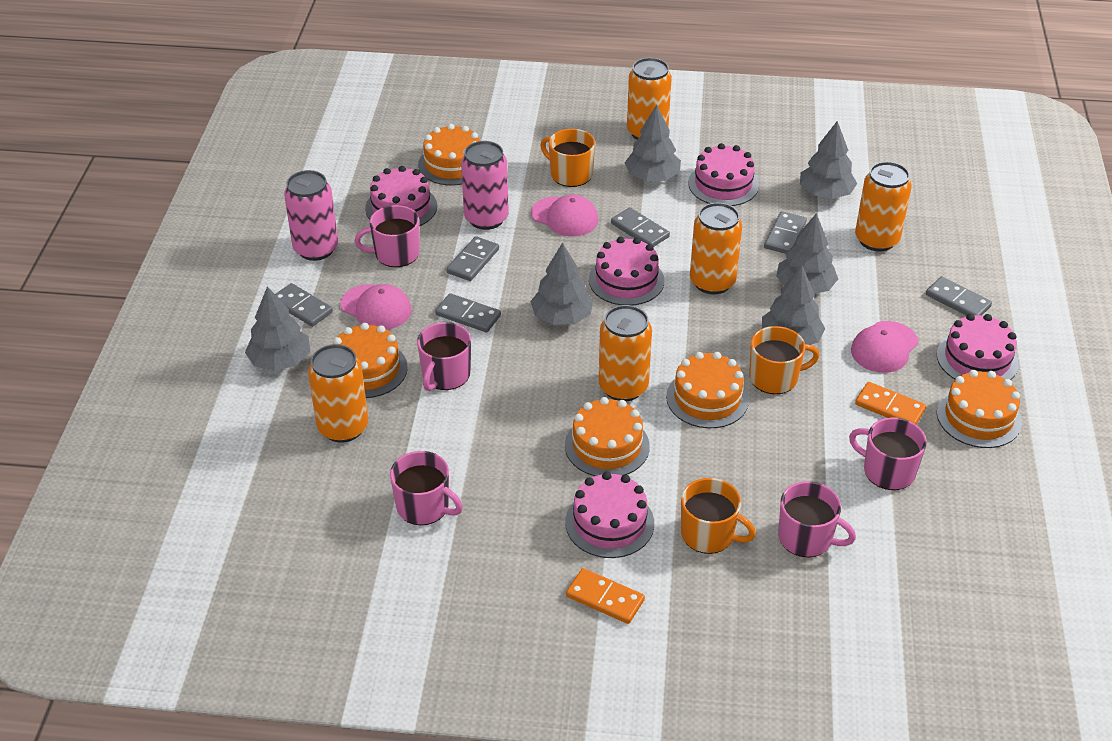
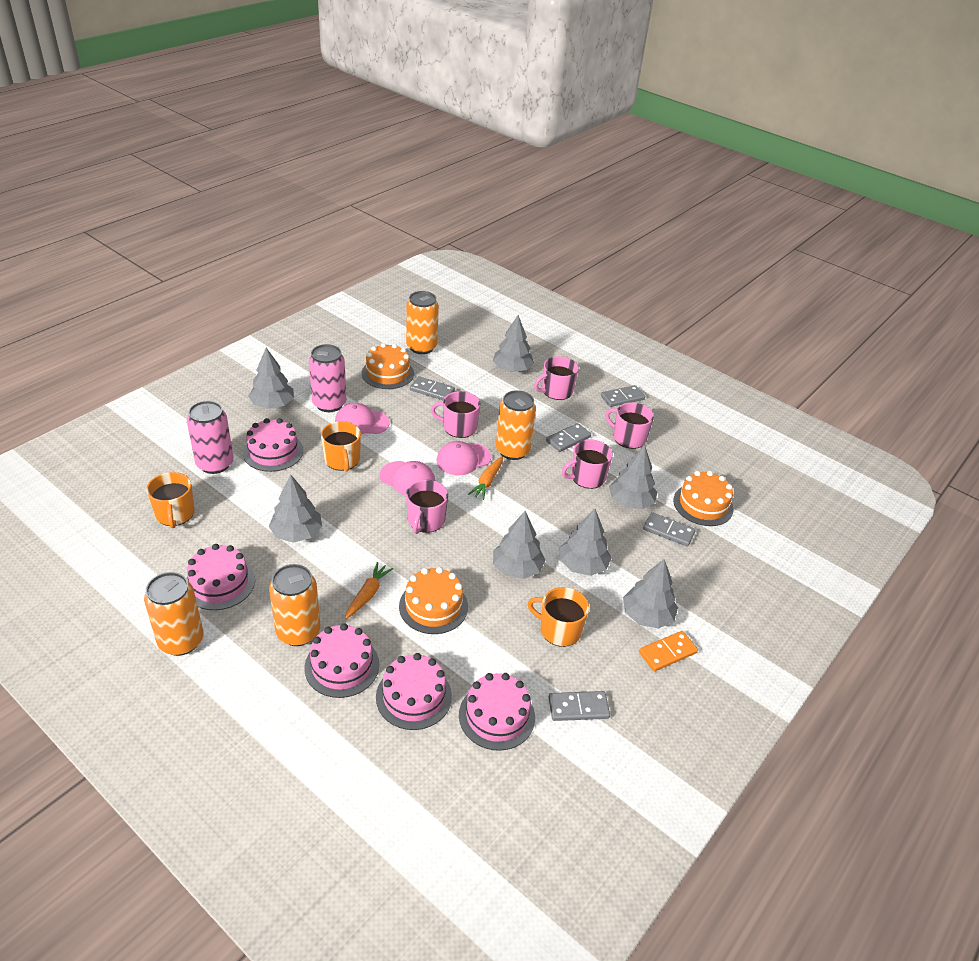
grey domino: [275,283,333,327] [435,293,501,332] [447,236,499,281] [611,207,670,247] [764,211,807,254] [926,276,992,316] = 6 -> [410,376,455,400] [546,423,591,452] [548,691,610,721] [601,385,645,407] [643,512,696,547] = 5
grey tree: [245,286,310,371] [530,243,593,325] [624,105,681,181] [762,265,825,345] [776,213,838,294] [800,121,857,199] = 6 -> [248,348,294,409] [269,474,322,543] [493,315,534,372] [493,511,545,579] [560,508,612,576] [609,446,657,509] [623,559,678,629] = 7
orange cake: [333,323,408,398] [418,124,480,186] [565,397,650,476] [666,352,749,428] [937,370,1022,448] = 5 -> [362,343,414,389] [399,567,468,634] [673,471,733,526] = 3
orange can: [308,344,368,443] [599,305,652,401] [627,58,672,140] [690,203,742,295] [855,162,912,252] = 5 -> [144,572,203,656] [269,564,320,646] [406,291,439,354] [496,390,536,460] = 4
orange carrot: none = 0 -> [345,562,393,619] [468,456,503,500] = 2
orange domino: [566,568,645,624] [855,382,926,424] = 2 -> [639,631,698,671] = 1

